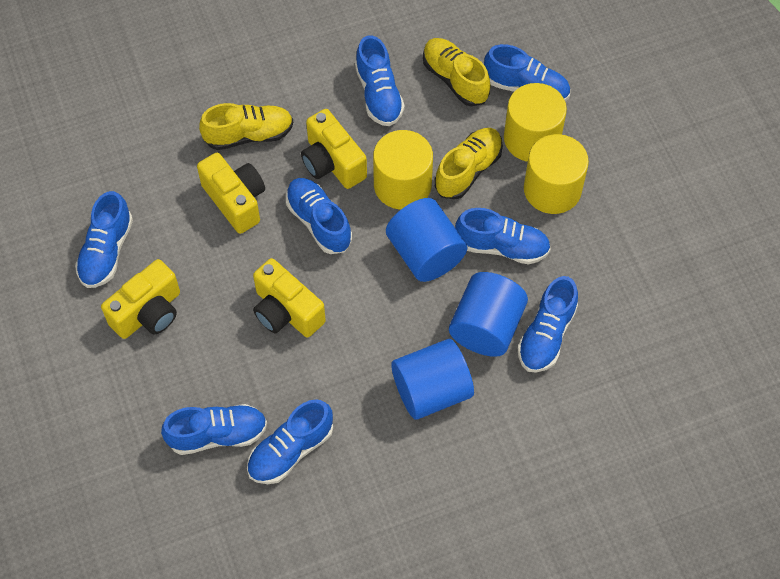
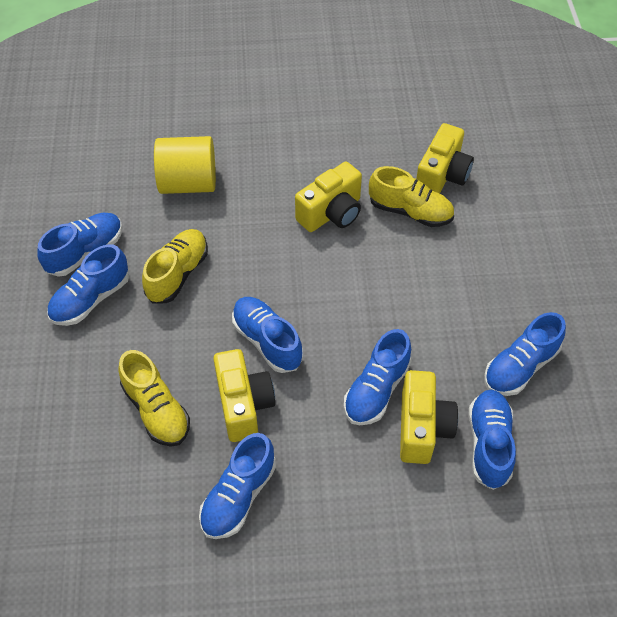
blue cylinder: [386,198,467,282] [392,339,474,420] [449,272,528,357] = 3 -> none = 0
blue shoe: [75,191,133,288] [161,404,267,455] [247,399,333,484] [286,178,352,254] [355,35,405,126] [455,208,551,264] [484,44,570,102] [518,276,578,373] = 8 -> [37,213,123,277] [47,244,129,326] [199,433,276,539] [232,297,303,373] [344,329,412,425] [469,390,516,490] [484,312,566,396] = 7
yellow cylinder: [373,130,433,210] [504,83,567,162] [524,134,589,214] = 3 -> [154,136,216,194] = 1

